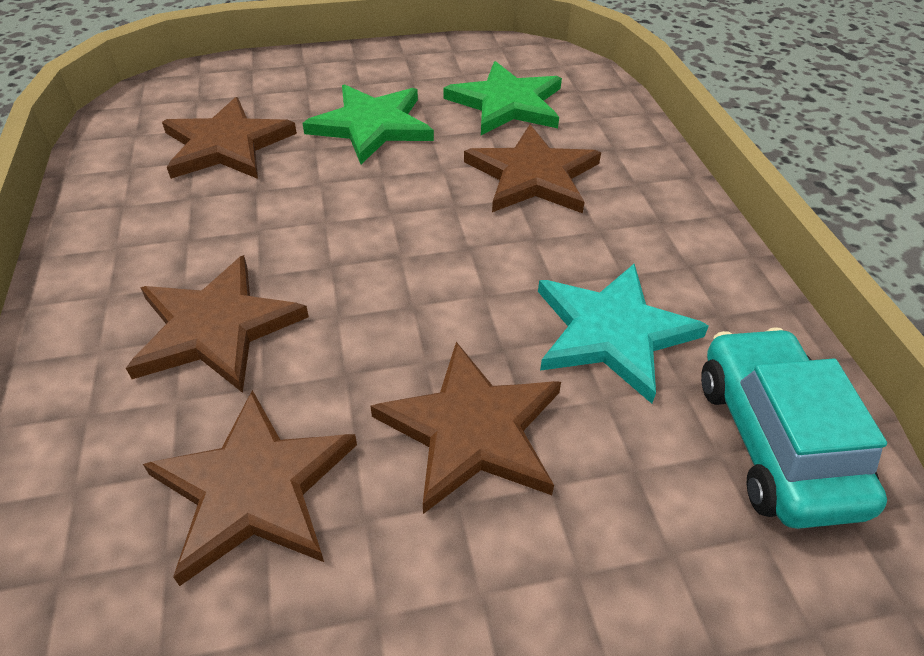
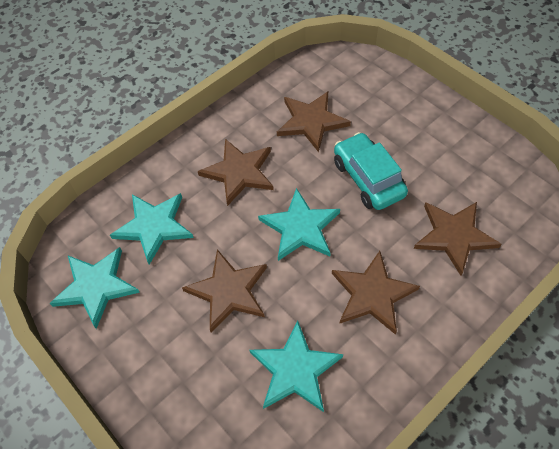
green star: [302,84,434,164] [443,61,562,135] = 2 -> none = 0
turquoise star: [538,264,709,404] = 1 -> [49,247,140,329] [110,193,194,265] [249,320,343,412] [258,188,340,261] = 4

